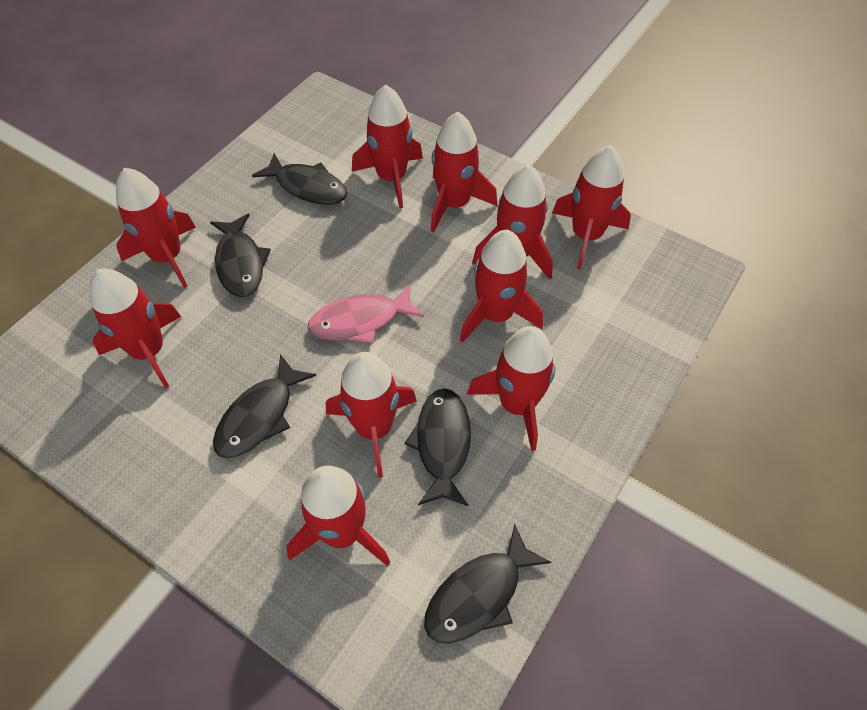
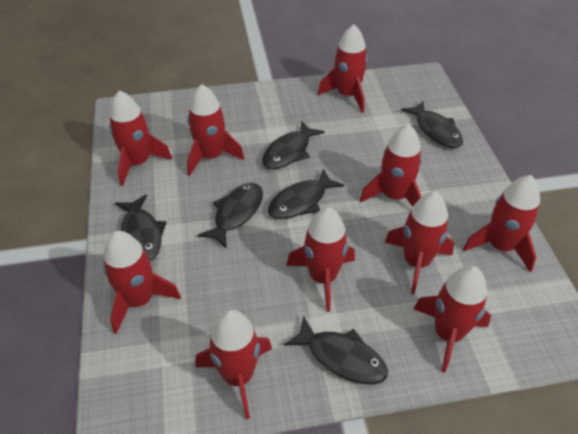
black fish: [210,213,271,297] [213,354,316,458] [252,153,348,205] [405,388,471,506] [424,524,551,644] = 5 -> [115,194,167,261] [198,183,263,249] [262,120,325,169] [268,169,344,219] [284,315,388,384] [401,101,463,148] = 6
pink fish: [308,284,424,343] = 1 -> none = 0

